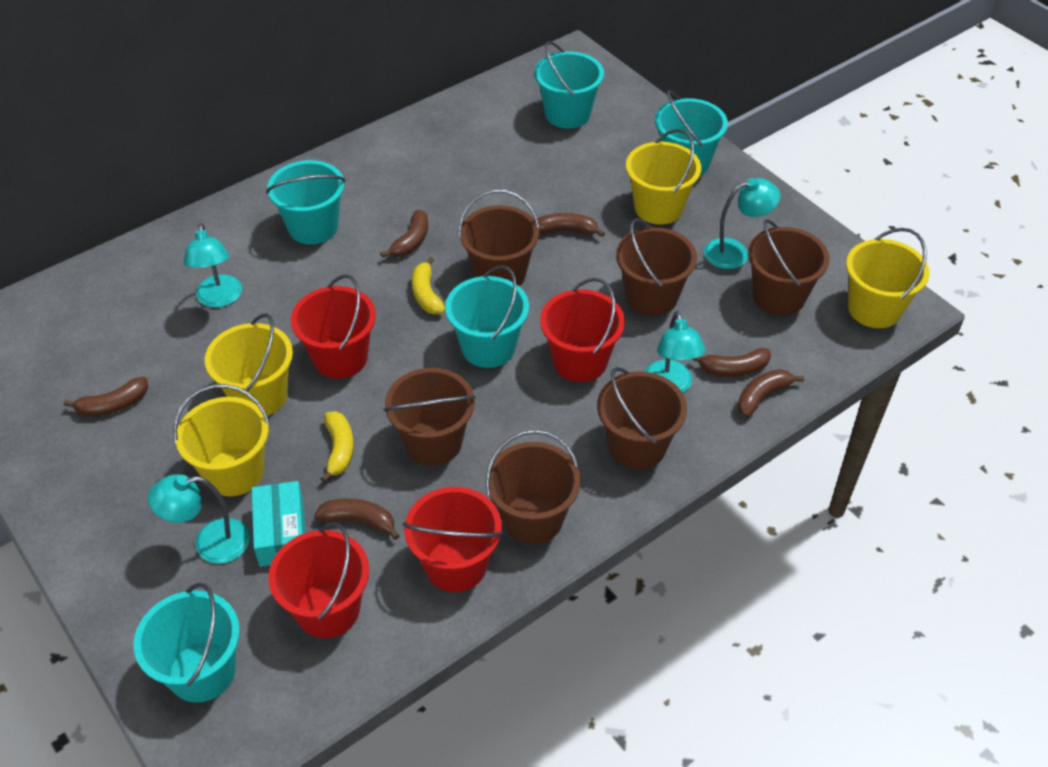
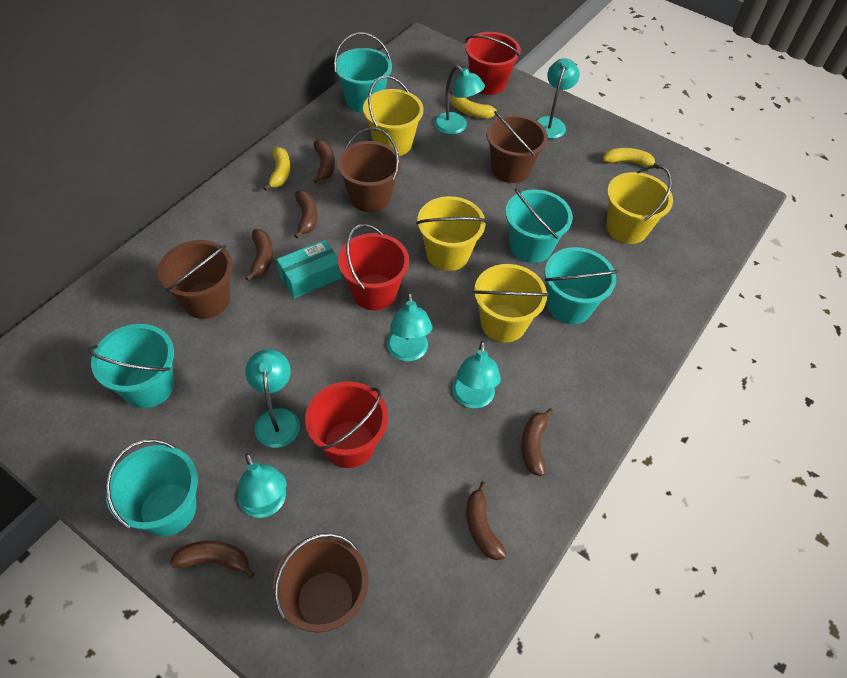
brown bucket: [383,368,476,465] [459,190,540,286] [486,430,581,544] [597,367,687,470] [616,218,697,316] [748,219,830,316] = 6 -> [158,240,233,319] [273,533,368,632] [337,128,401,212] [486,111,548,183] = 4
red bucket: [268,522,369,638] [291,274,376,379] [403,487,503,592] [540,278,625,382] = 4 -> [305,381,388,468] [338,224,409,310] [465,32,521,95] = 3
turquoise lamp: [148,474,250,564] [184,223,242,308] [645,311,706,393] [704,178,780,269] = 4 -> [238,453,287,518] [245,349,300,448] [387,293,432,361] [434,65,485,134] [452,341,501,408] [536,58,580,139] = 6
yellow banana: [321,411,354,482] [412,257,445,314] = 2 -> [263,147,290,191] [450,90,497,118] [603,148,661,169] = 3

